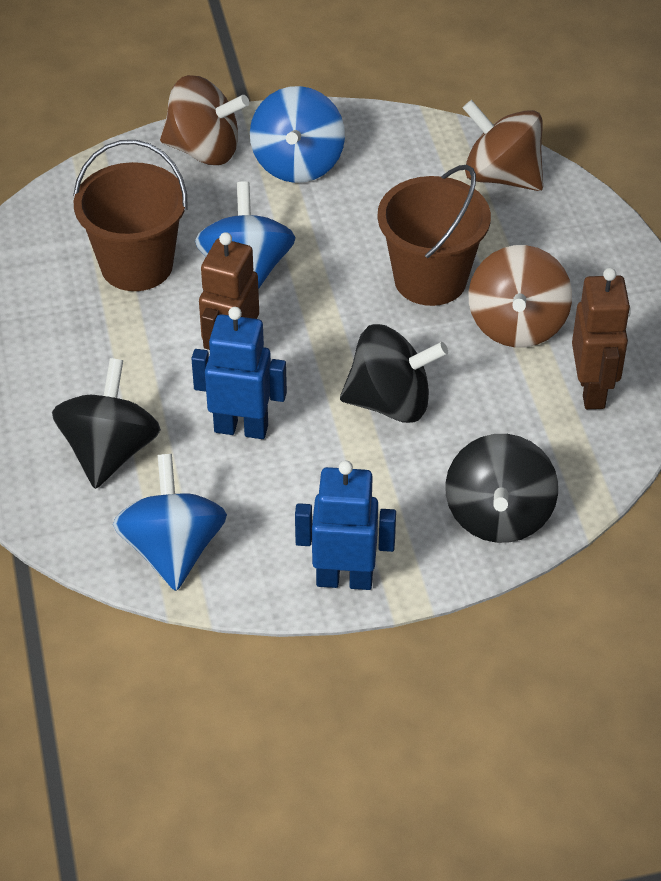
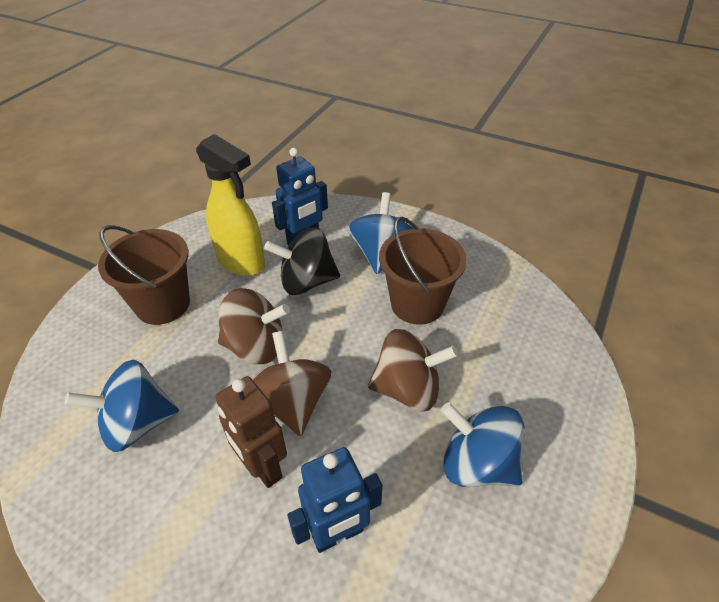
black spinning top: [52,358,161,489] [340,324,448,423] [445,434,558,543] = 3 -> [264,227,340,295] = 1
brown robot: [199,232,259,350] [572,268,631,409] = 2 -> [216,376,287,488] = 1
yellow spray bottle: none = 0 -> [196,134,265,276] = 1

